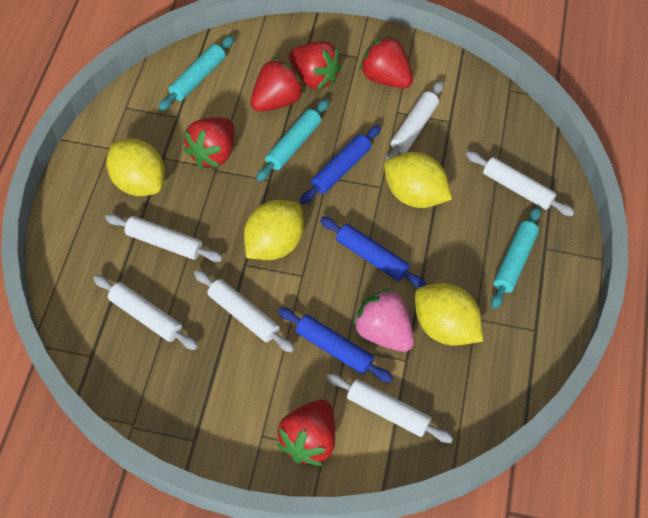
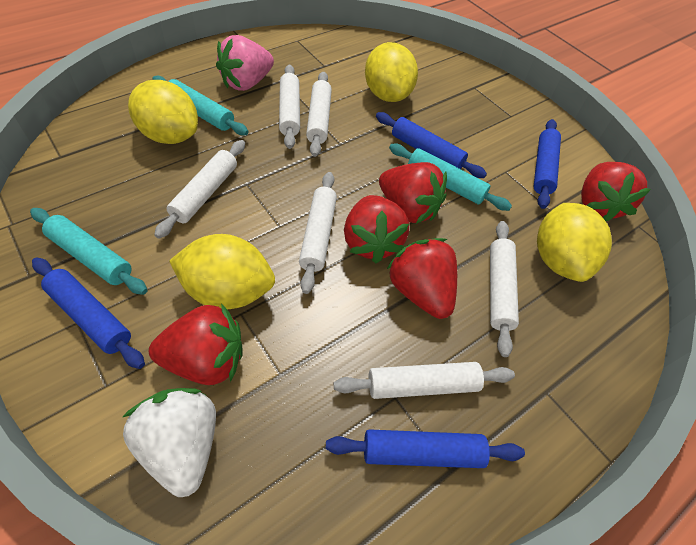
blue rolling pin: [278,307,393,383] [300,125,381,204] [320,217,427,288] = 3 -> [32,258,145,369] [326,429,525,468] [376,112,487,178] [534,119,561,209] = 4
white strawberry: none = 0 -> [123,388,216,497] = 1

